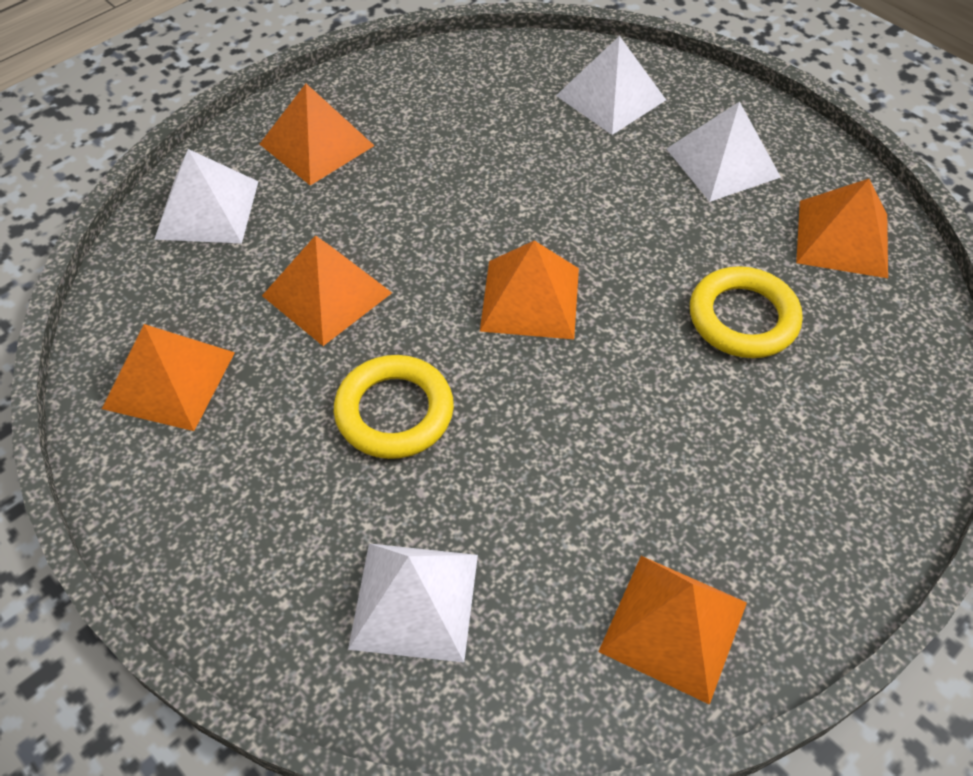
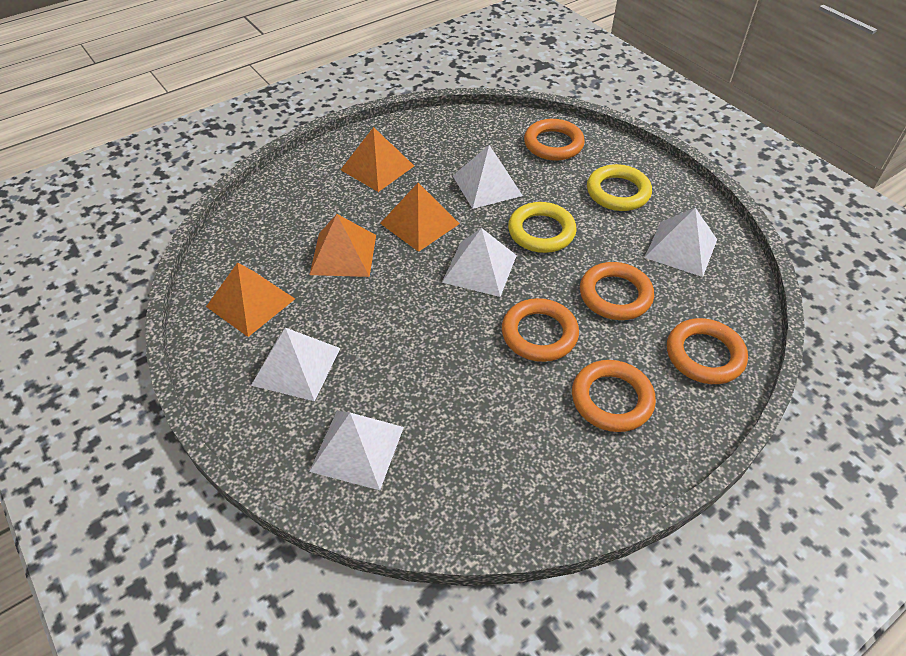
orange pyramid: [102,324,235,431] [260,84,374,185] [262,235,392,346] [480,240,579,339] [598,556,747,705] [796,179,888,278] = 6 -> [206,262,295,337] [309,214,376,277] [341,127,414,192] [380,183,460,252] = 4
orange ring: none = 0 -> [502,298,579,362] [524,119,585,161] [572,360,656,432] [580,262,654,320] [667,318,748,384] = 5
white pyramid: [154,149,259,244] [348,543,478,663] [556,36,666,135] [666,101,781,202] = 4 -> [251,327,340,401] [309,411,404,490] [442,228,517,297] [453,145,523,209] [644,208,717,277] = 5

